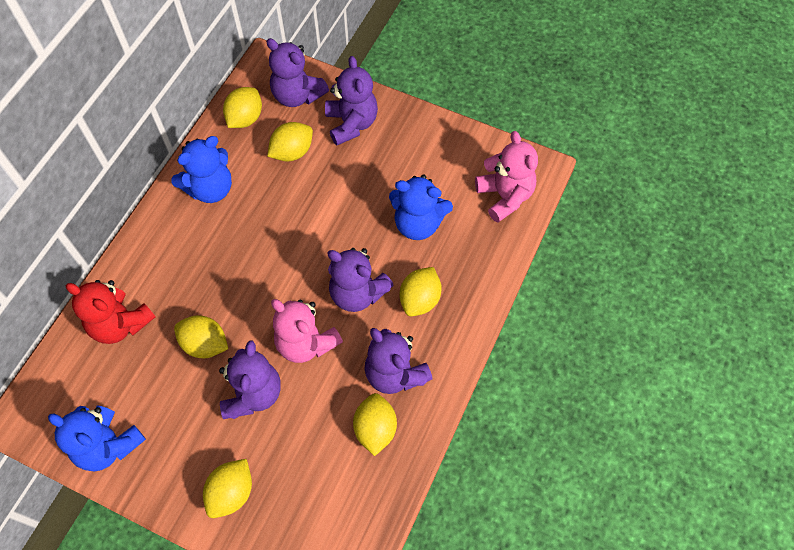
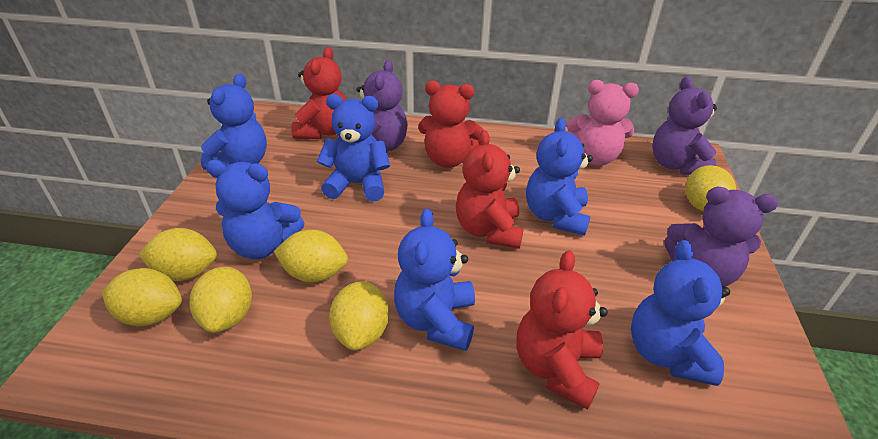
blue teddy bear: [48,406,146,472] [171,136,232,203] [389,175,453,240] = 3 -> [201,74,267,170] [206,160,304,259] [317,94,390,201] [394,208,475,351] [526,118,593,236] [631,240,730,386] = 6
pink teddy bear: [271,299,343,363] [475,131,538,223] = 2 -> [567,80,639,166] = 1
purple teddy bear: [219,341,281,419] [266,38,329,107] [325,56,378,145] [327,248,394,312] [364,328,432,394] = 5 -> [357,60,408,151] [653,76,717,175] [664,187,779,287] = 3
red teddy bear: [66,280,155,344] = 1 -> [291,47,347,139] [418,81,483,168] [456,130,524,249] [516,250,608,410] = 4

